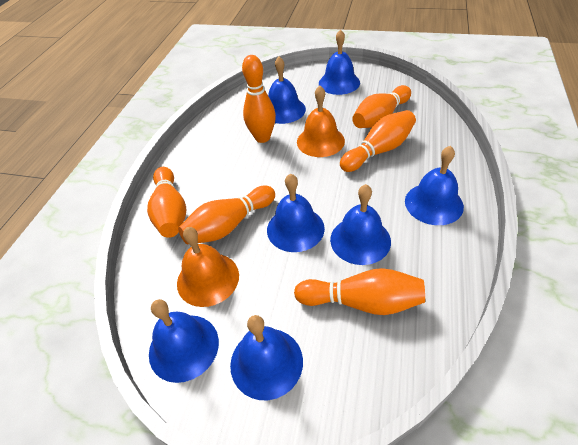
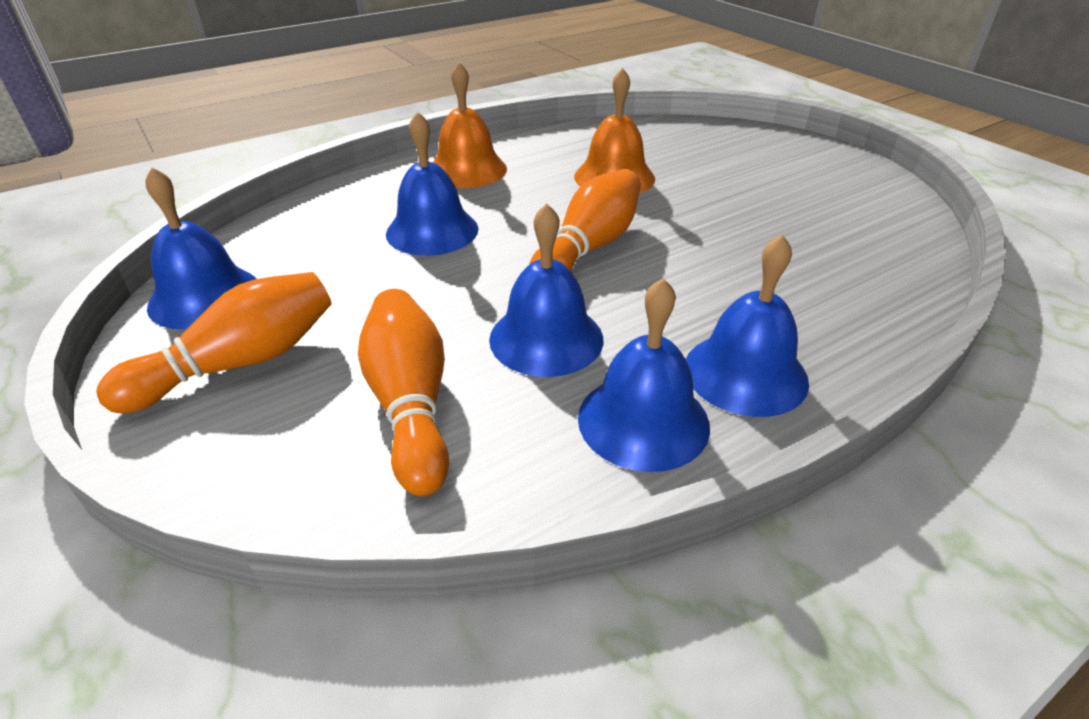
blue bell: [149,299,219,383] [230,315,303,400] [267,173,325,252] [268,57,306,124] [319,29,360,95] [330,184,391,265] [405,146,464,225] = 7 -> [145,167,257,330] [386,111,478,256] [489,203,603,377] [578,278,710,472] [686,234,809,417] = 5
orange bowling pin: [147,167,186,238] [178,185,275,244] [242,55,276,143] [294,268,425,315] [340,110,416,172] [352,85,411,128] = 6 -> [96,272,332,413] [358,289,449,496] [529,169,641,271] = 3

